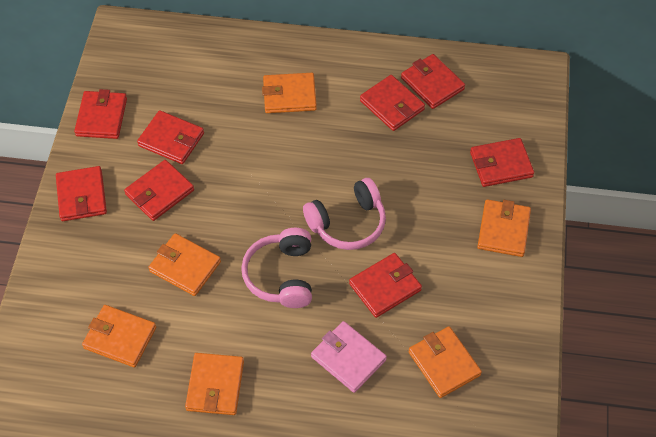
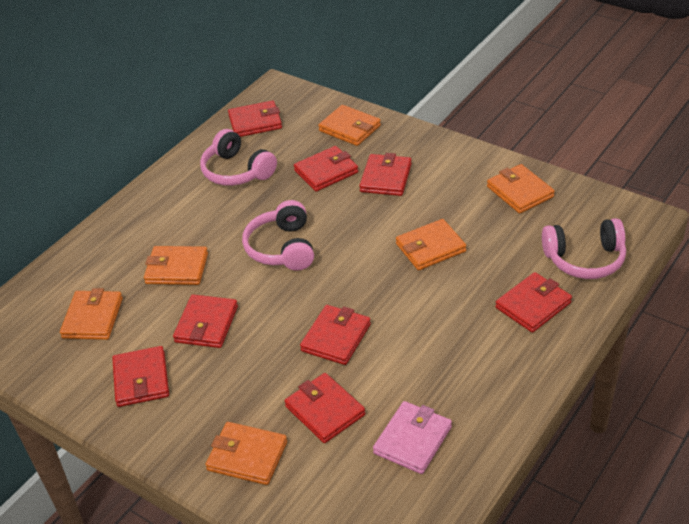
pink headphones: [241,228,312,308] [303,178,386,250] = 2 -> [200,129,277,186] [242,200,314,271] [542,218,626,279] = 3

